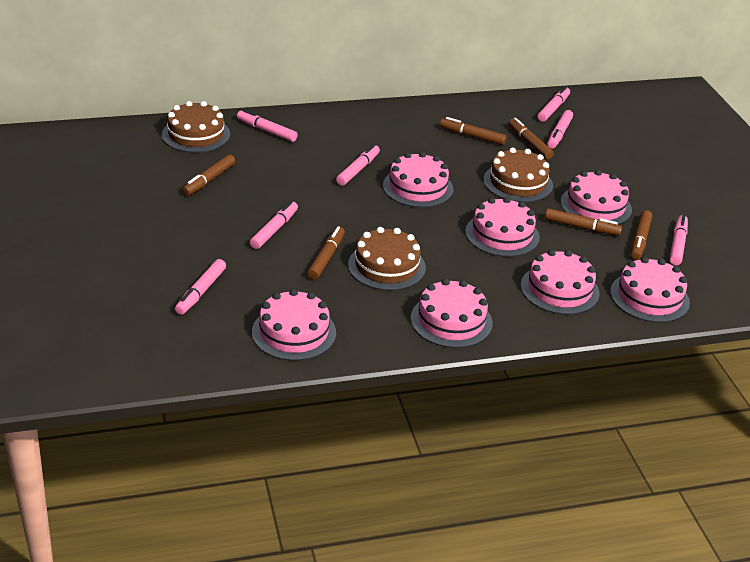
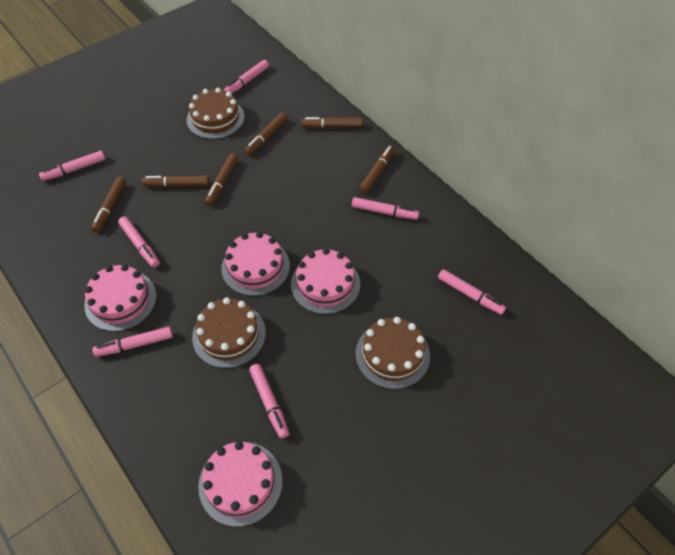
pink cake: [252,289,336,361] [383,152,454,208] [411,279,493,348] [465,197,540,257] [521,250,600,315] [561,170,632,225] [610,257,690,323] = 7 -> [84,264,157,332] [198,441,283,527] [221,232,290,296] [291,248,360,314] = 4

